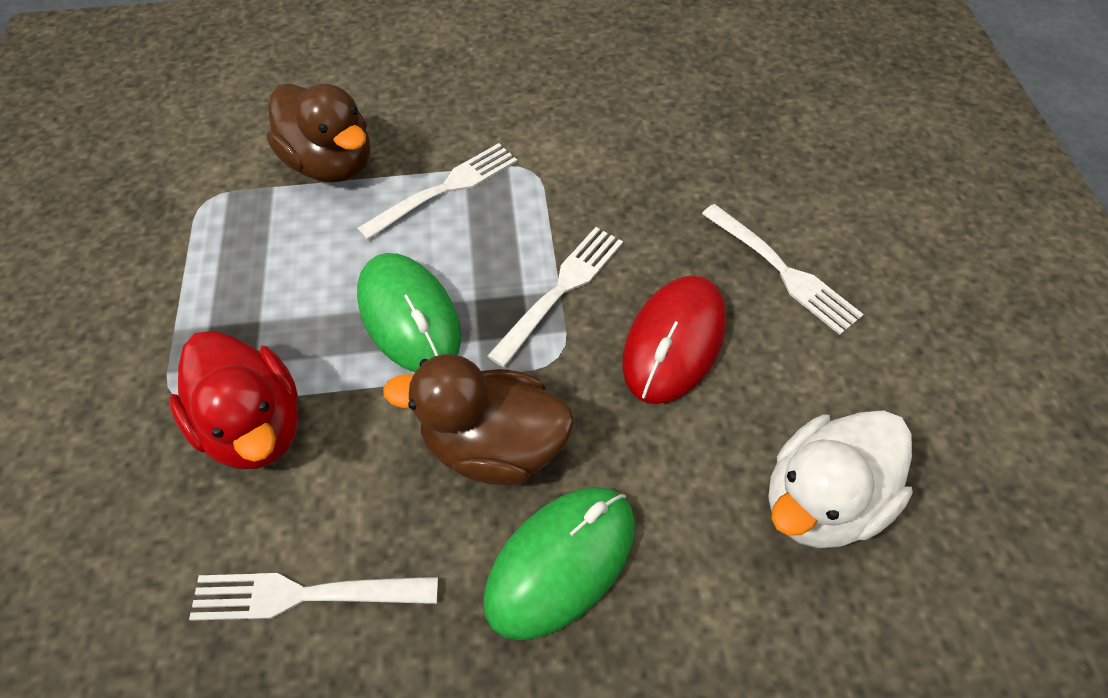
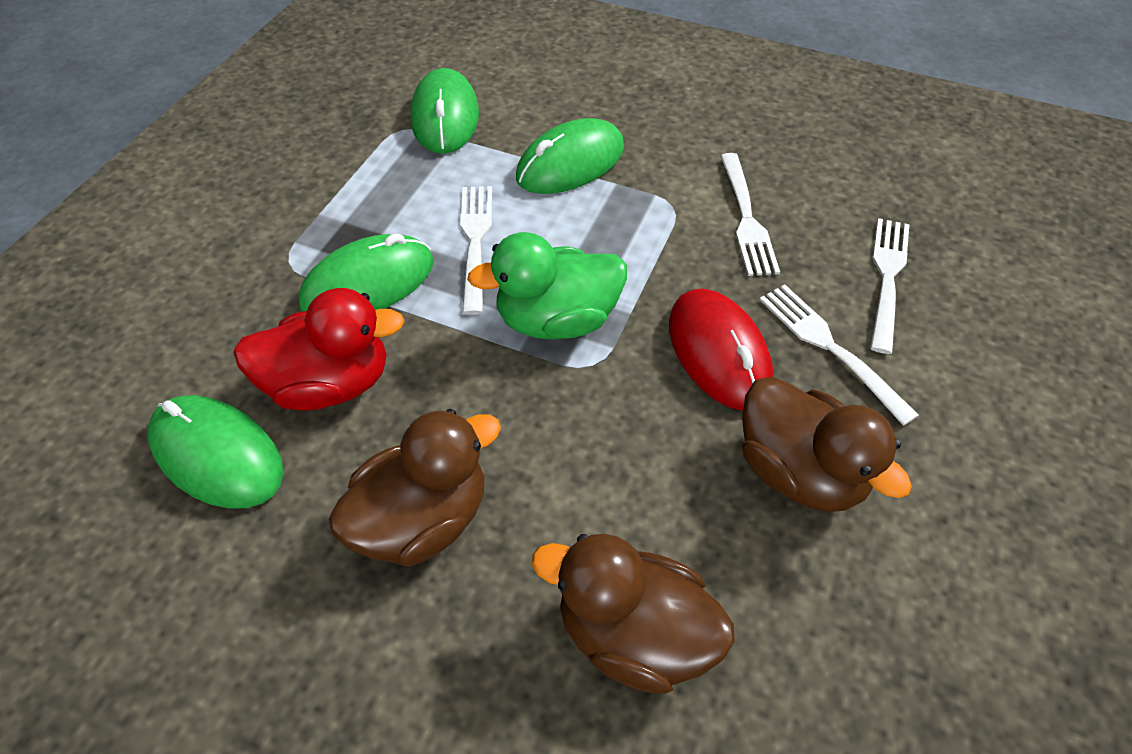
brown duck: [267,84,370,183] [383,354,575,486] = 2 -> [329,409,501,567] [532,534,735,694] [742,376,912,512] = 3
green duck: none = 0 -> [467,232,627,340] = 1
green mouse: [357,253,461,372] [483,487,635,640] = 2 -> [147,395,284,509] [298,233,434,312] [411,68,479,154] [516,118,624,194] = 4
white duck: [769,410,913,548] = 1 -> none = 0

